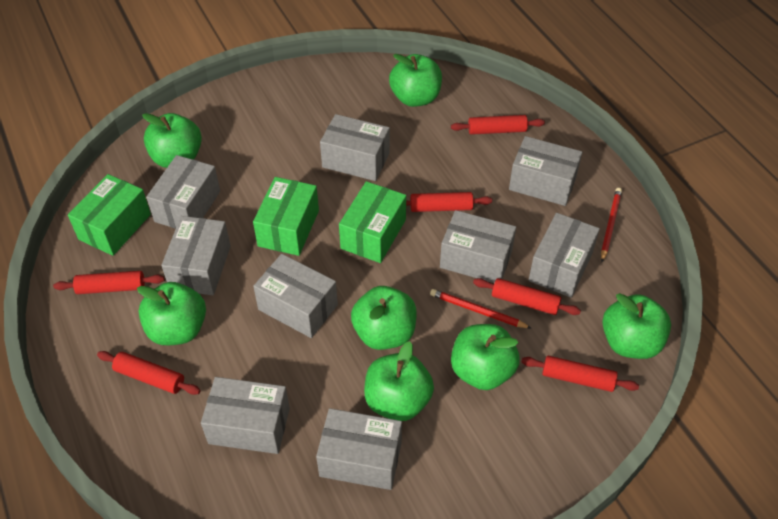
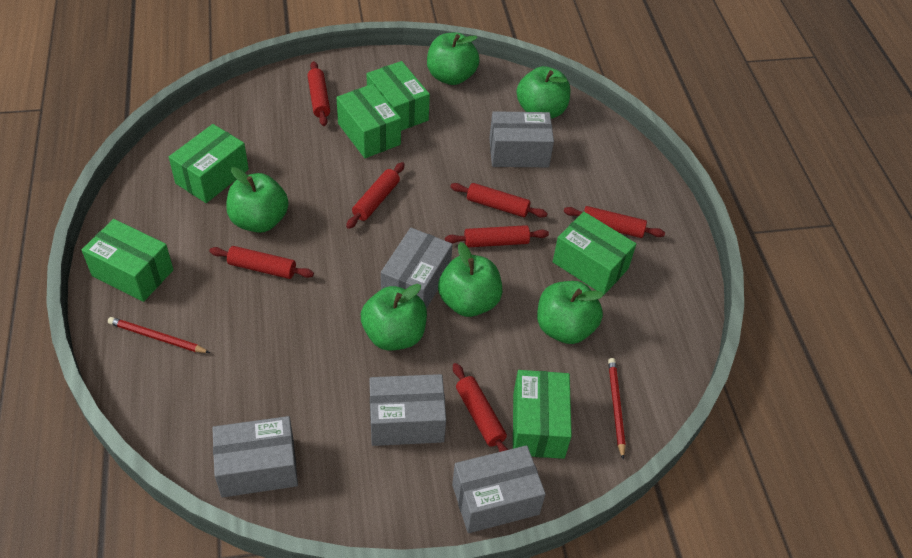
green apple: [137,282,206,345] [142,113,202,168] [351,286,417,350] [364,341,434,421] [389,54,442,107] [451,324,519,390] [602,293,671,359] = 7 -> [226,167,289,233] [361,284,427,350] [427,33,480,85] [438,242,502,317] [517,66,570,119] [537,281,604,344] = 6
green box: [68,174,151,256] [253,177,319,256] [339,181,406,263] = 3 -> [82,219,174,302] [169,124,249,203] [336,84,401,158] [367,61,430,131] [513,370,572,459] [553,212,636,295] = 6
grey box: [146,155,220,229] [161,216,231,295] [201,377,290,454] [253,254,338,338] [316,408,402,490] [320,114,390,181] [440,210,516,283] [509,136,582,206] [528,213,600,298] = 9 -> [212,416,298,497] [369,374,446,446] [381,228,453,309] [452,445,546,533] [489,111,554,167] = 5
red rolling pin: [53,271,164,294] [97,351,201,395] [406,192,492,212] [451,115,545,135] [473,278,581,315] [522,356,639,392] = 6 -> [209,246,314,279] [307,61,330,126] [346,162,405,229] [445,225,549,248] [450,183,548,218] [453,363,508,452] [564,206,665,238] = 7

